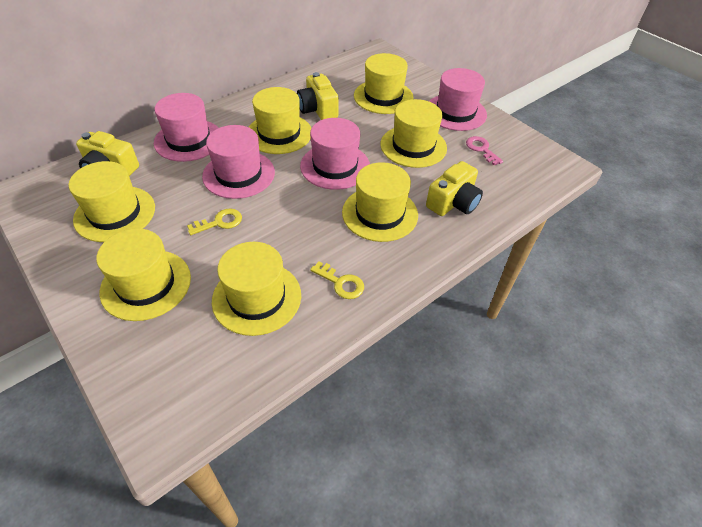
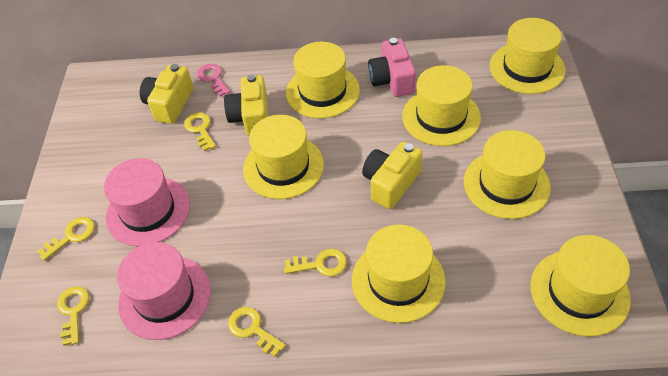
pink camera: none = 0 -> [368,38,416,97] = 1
pink hat: [154,93,219,162] [202,125,275,199] [300,118,370,190] [429,68,487,131] = 4 -> [104,158,190,246] [117,242,211,340] = 2
yellow key: [187,208,242,235] [310,261,364,299] = 2 -> [38,217,95,261] [57,286,89,346] [184,112,216,151] [228,307,286,357] [284,249,347,276] = 5

